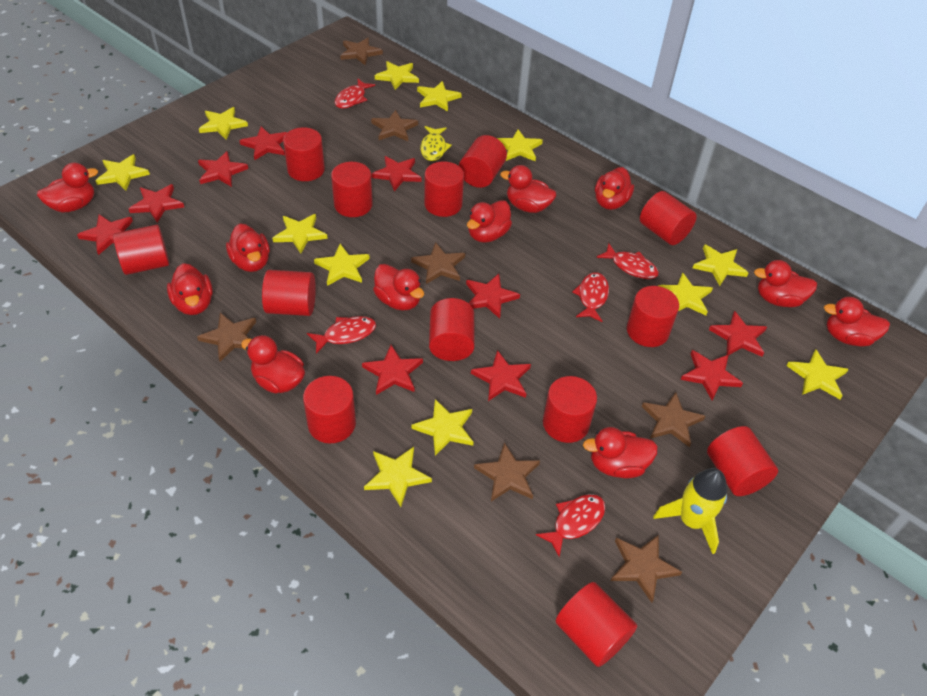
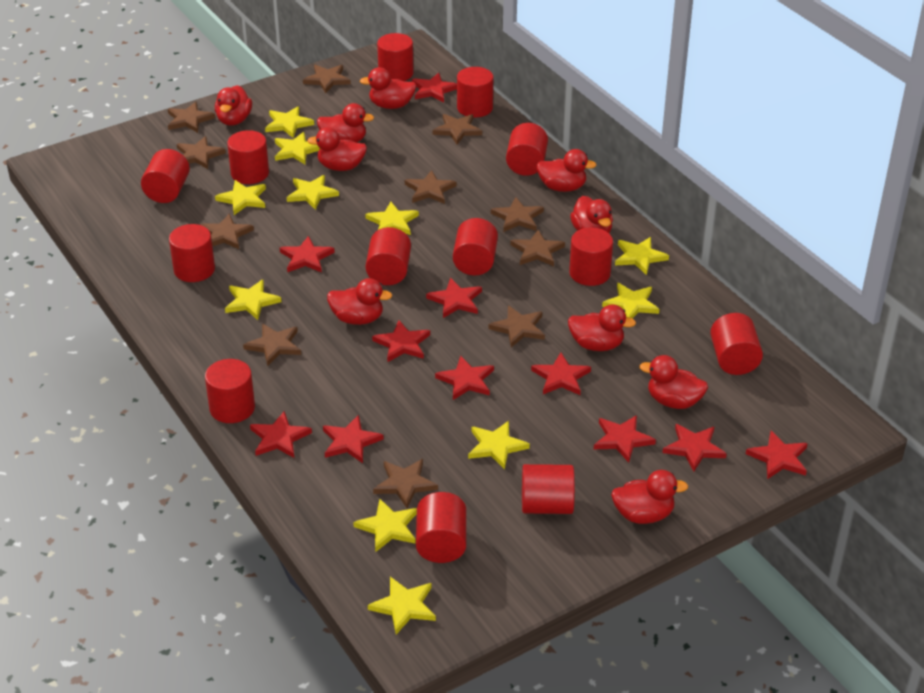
brown star: [197,313,256,361] [340,38,383,65] [371,110,418,141] [411,242,465,284] [474,442,540,501] [611,535,682,603] [642,392,706,447] = 7 -> [168,102,215,133] [177,136,226,169] [200,213,254,249] [243,324,301,366] [303,65,351,93] [373,459,438,508] [405,170,456,204] [432,114,482,145] [488,306,545,347] [491,197,544,232] [510,230,565,266] = 11
red duck: [37,163,98,212] [167,263,213,315] [226,224,270,272] [241,335,305,393] [373,264,424,310] [467,200,512,243] [500,165,556,213] [583,427,658,478] [595,167,634,210] [754,260,817,307] [824,297,890,346] = 11 -> [215,85,252,126] [307,127,367,171] [317,103,374,143] [327,278,392,325] [360,67,417,109] [536,149,597,192] [568,304,636,351] [570,196,613,234] [611,470,688,524] [639,355,708,409] = 10
red fish: [307,316,376,354] [335,79,375,109] [536,494,605,557] [572,272,609,322] [596,243,659,279] = 5 -> none = 0
red star: [77,215,133,255] [129,184,184,223] [198,151,248,187] [240,127,287,160] [362,345,423,395] [371,156,421,191] [466,274,520,319] [471,350,531,401] [681,350,743,400] [709,311,767,357] = 10 -> [250,411,312,458] [280,236,335,273] [323,415,384,463] [372,320,430,362] [412,73,457,103] [426,278,482,318] [435,356,494,400] [531,353,591,395] [594,415,656,463] [662,424,727,471] [746,431,808,479] = 11
yellow fish: [420,126,452,161] = 1 -> none = 0
yellow rocket: [653,468,727,554] = 1 -> none = 0
yellow star: [95,154,150,191] [199,107,248,140] [272,214,328,254] [314,244,370,286] [364,447,432,507] [375,61,419,90] [412,399,474,456] [417,81,462,111] [497,129,543,161] [658,272,713,315] [693,244,748,286] [786,349,849,399] = 12 -> [215,180,266,215] [225,280,281,320] [265,106,314,138] [275,132,320,164] [287,175,339,210] [353,499,417,552] [365,202,419,235] [368,577,436,634] [468,421,530,469] [602,283,660,319] [615,237,669,275] = 11

